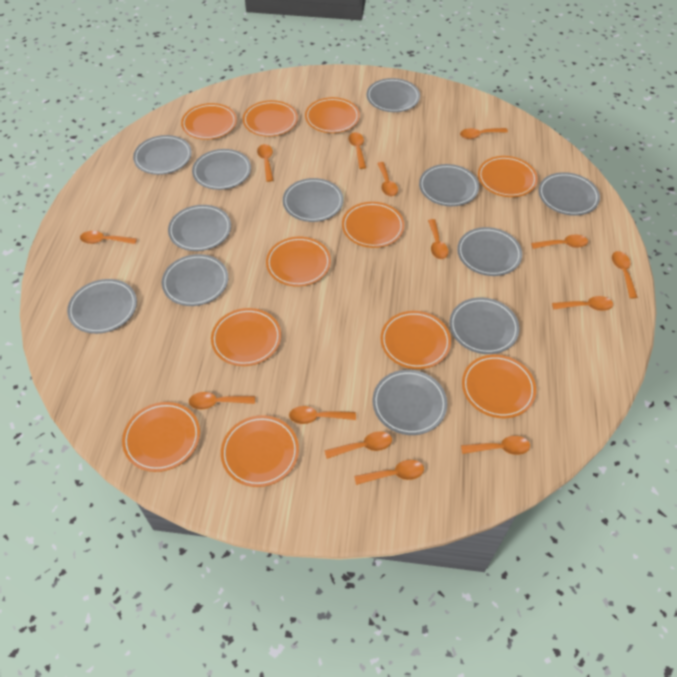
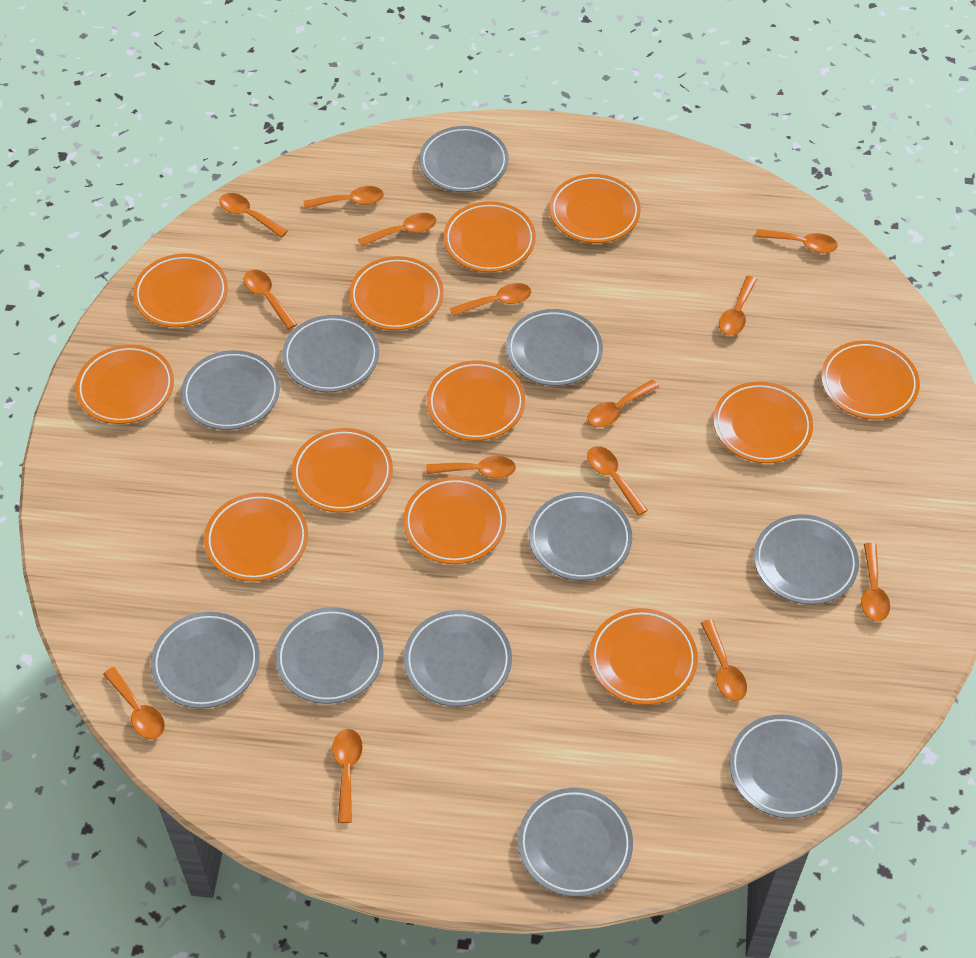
grey plate: [67,279,137,334] [133,135,192,175] [162,254,228,306] [168,205,231,251] [192,149,251,190] [283,178,343,222] [367,78,420,112] [372,370,447,435] [419,164,479,206] [449,297,519,354] [457,227,522,276] [539,172,600,216] = 12 -> [151,612,260,709] [181,350,280,430] [275,607,384,704] [282,315,379,392] [404,610,512,707] [419,126,509,192] [506,309,603,386] [518,788,633,897] [529,492,632,581] [729,715,842,818] [754,514,859,605] = 11
orange plate: [122,402,200,472] [181,103,237,140] [211,308,281,366] [221,415,299,487] [243,100,298,137] [266,237,331,287] [305,97,360,133] [342,202,404,248] [380,311,451,369] [462,355,536,418] [478,156,538,197] = 11 -> [75,345,174,424] [133,254,228,327] [204,493,308,581] [291,428,393,513] [349,256,444,330] [403,476,506,564] [427,360,525,441] [443,201,536,272] [549,174,641,243] [589,608,698,705] [713,382,813,463] [821,340,920,419] = 12

